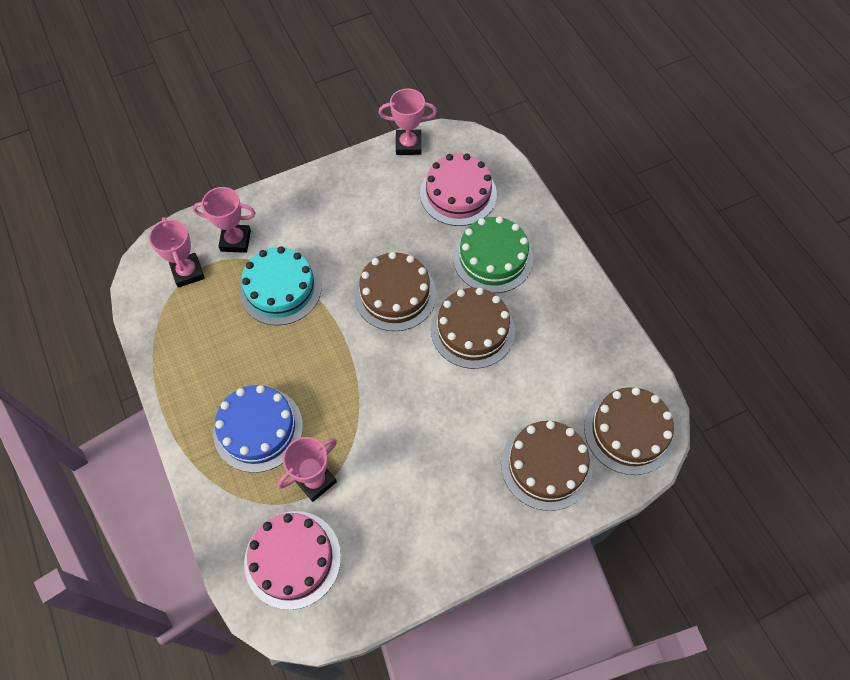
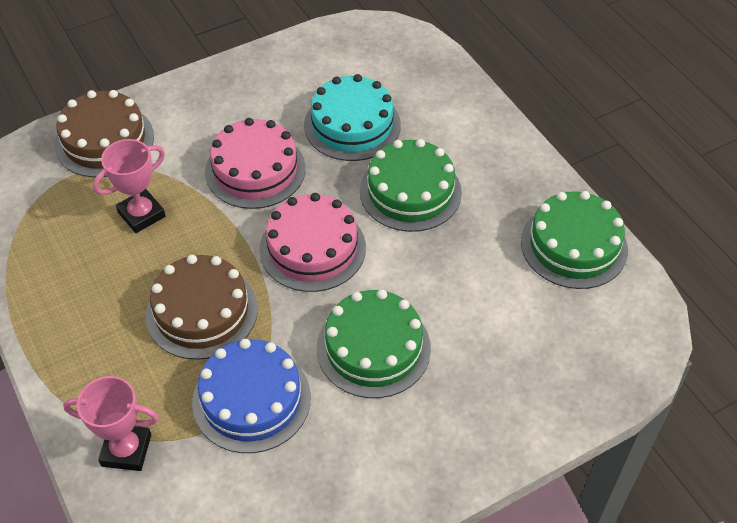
brown cake: [354,252,436,331] [431,288,515,369] [501,421,593,511] [584,387,675,475] = 4 -> [55,90,154,177] [146,255,258,360] = 2
green cake: [453,216,533,293] = 1 -> [317,289,431,398] [360,139,462,232] [521,191,628,289] = 3
pink trophy: [149,217,205,288] [192,187,256,253] [277,437,337,502] [378,88,437,155] = 4 -> [63,376,159,471] [93,139,166,233] = 2

